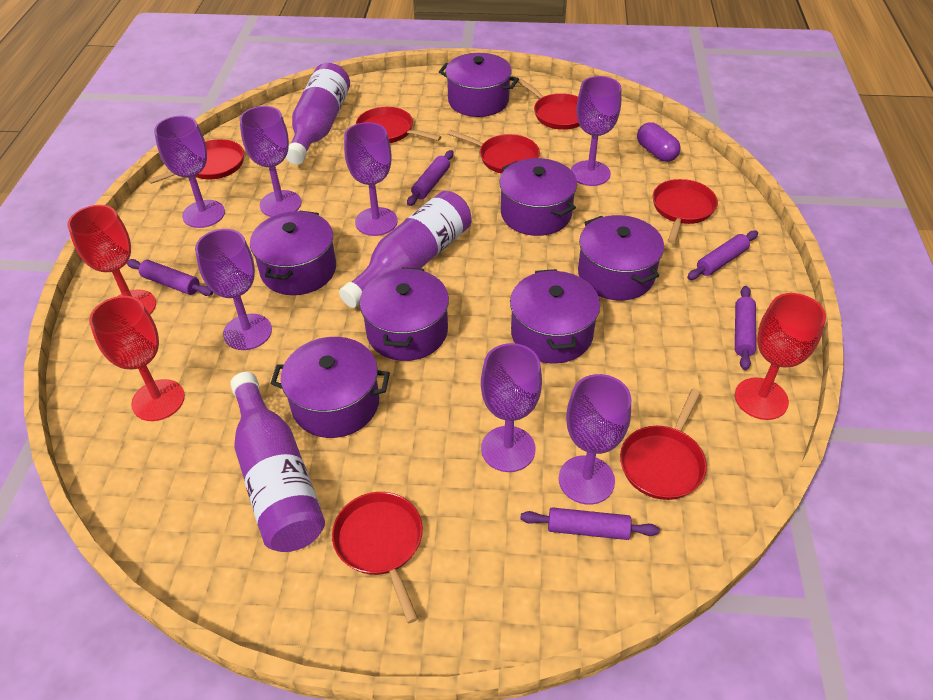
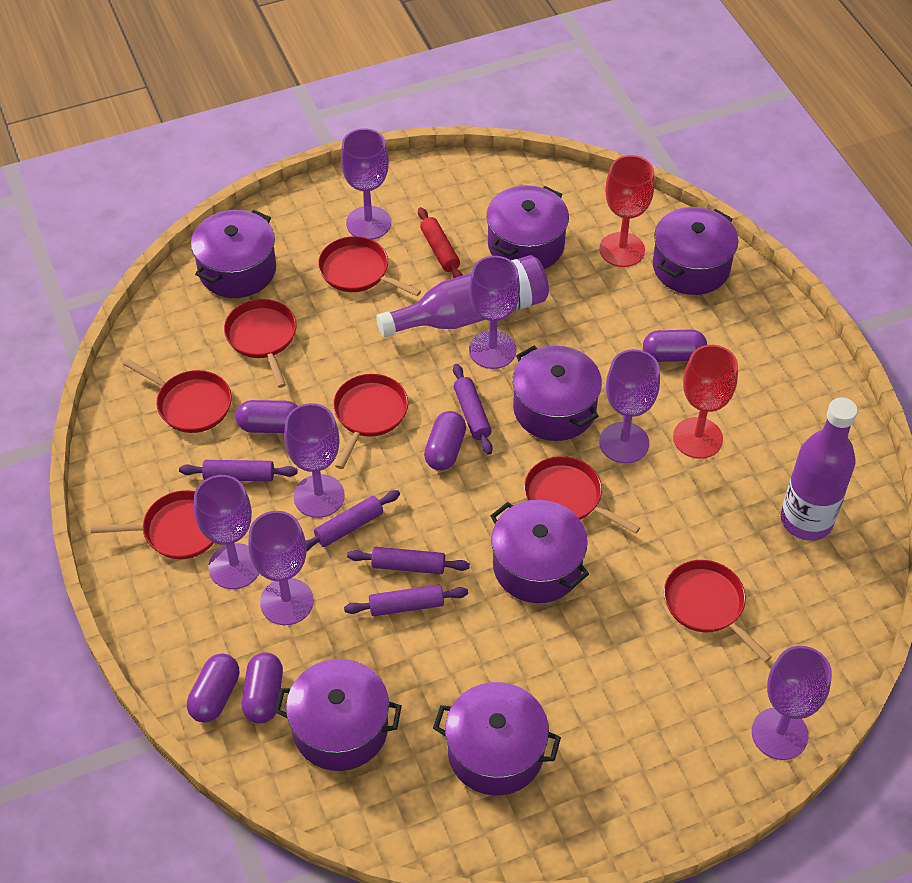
purple bottle: [230,372,325,552] [286,63,350,165] [339,191,472,308] = 3 -> [376,255,549,337] [781,398,858,541] = 2
purple capsule: [637,122,681,162] = 1 -> [187,653,239,723] [236,400,298,433] [242,652,283,723] [424,411,466,471] [643,329,707,362] = 5
red goblet: [68,205,156,315] [89,296,185,421] [735,293,826,420] = 3 -> [599,155,655,267] [673,345,738,459] = 2
red rolling pin: none = 0 -> [418,207,463,278] = 1

